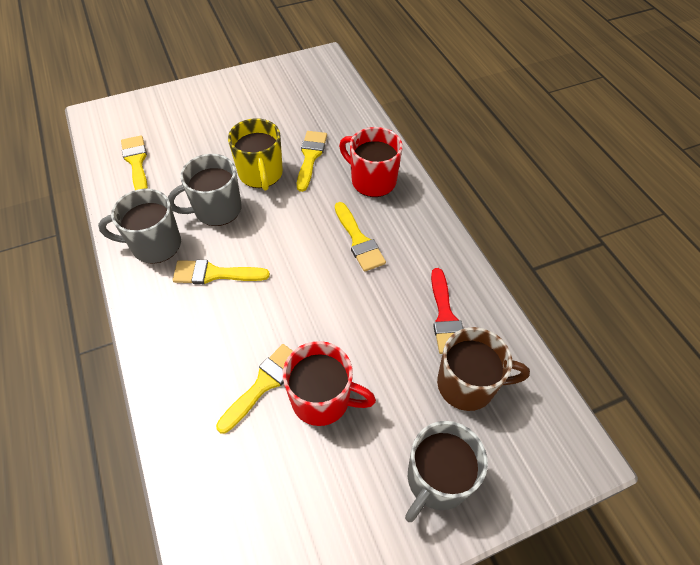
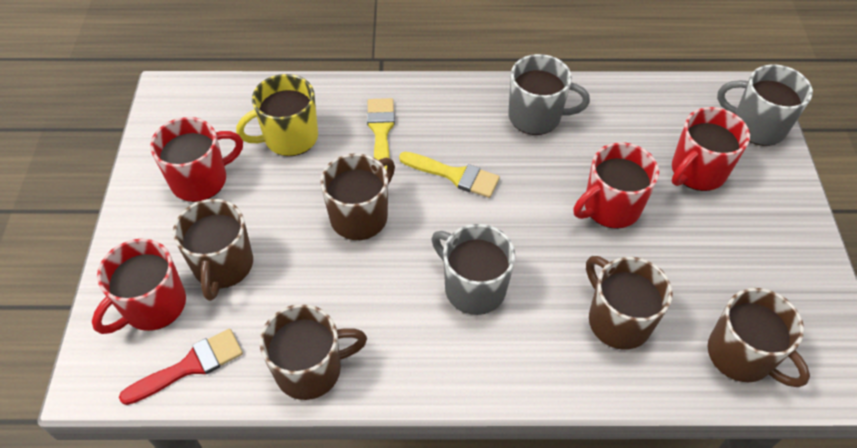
brown mug: [437,327,530,411] = 1 -> [173,199,253,301] [260,304,367,400] [321,153,395,240] [586,256,673,349] [708,288,810,387] = 5
red mug: [283,341,376,426] [339,127,403,197] = 2 -> [92,239,186,334] [150,117,243,202] [573,142,659,229] [672,107,750,191] = 4
yellow brush: [121,135,148,190] [173,260,270,284] [216,344,293,433] [297,131,327,192] [335,202,386,272] = 5 -> [367,98,395,171] [399,152,500,198] = 2

